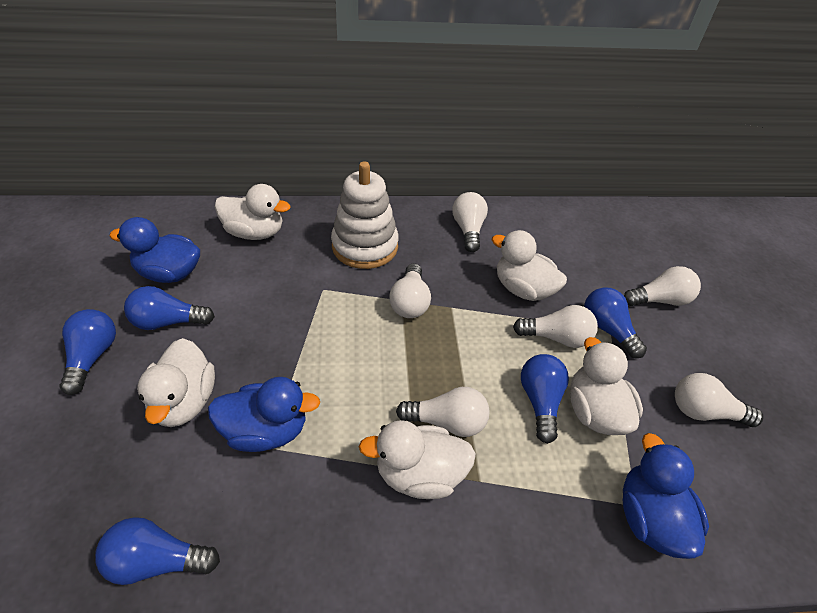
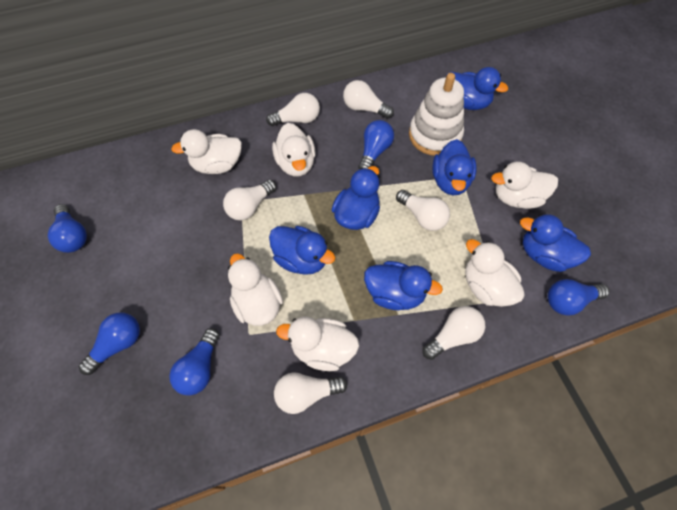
blue duck: [110,217,200,283] [208,377,320,452] [622,433,709,559] = 3 -> [269,226,335,275] [332,166,380,230] [364,261,443,310] [432,139,477,195] [446,67,508,110] [520,214,591,272] = 6
white duck: [137,338,215,427] [215,184,291,240] [359,420,476,499] [491,230,567,301] [570,337,643,435] = 5 -> [171,129,242,174] [228,253,283,326] [272,123,316,177] [276,317,359,371] [465,239,525,307] [491,161,558,209] = 6

